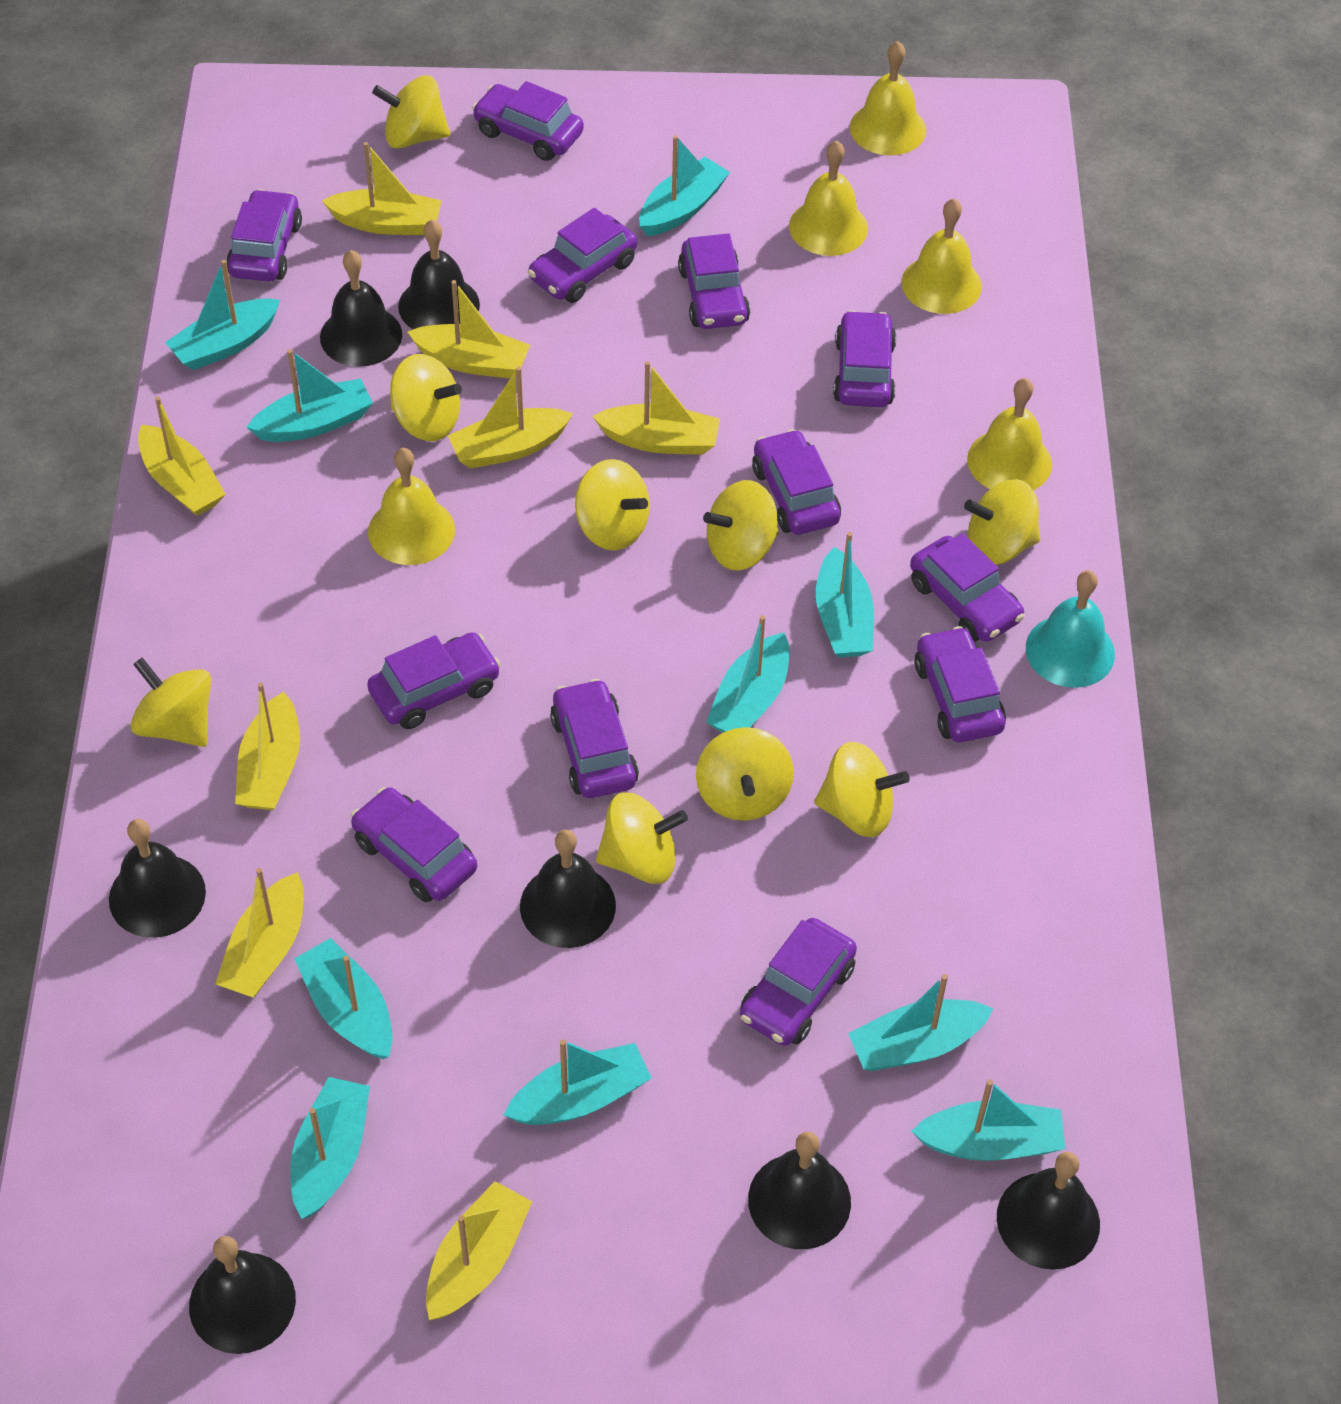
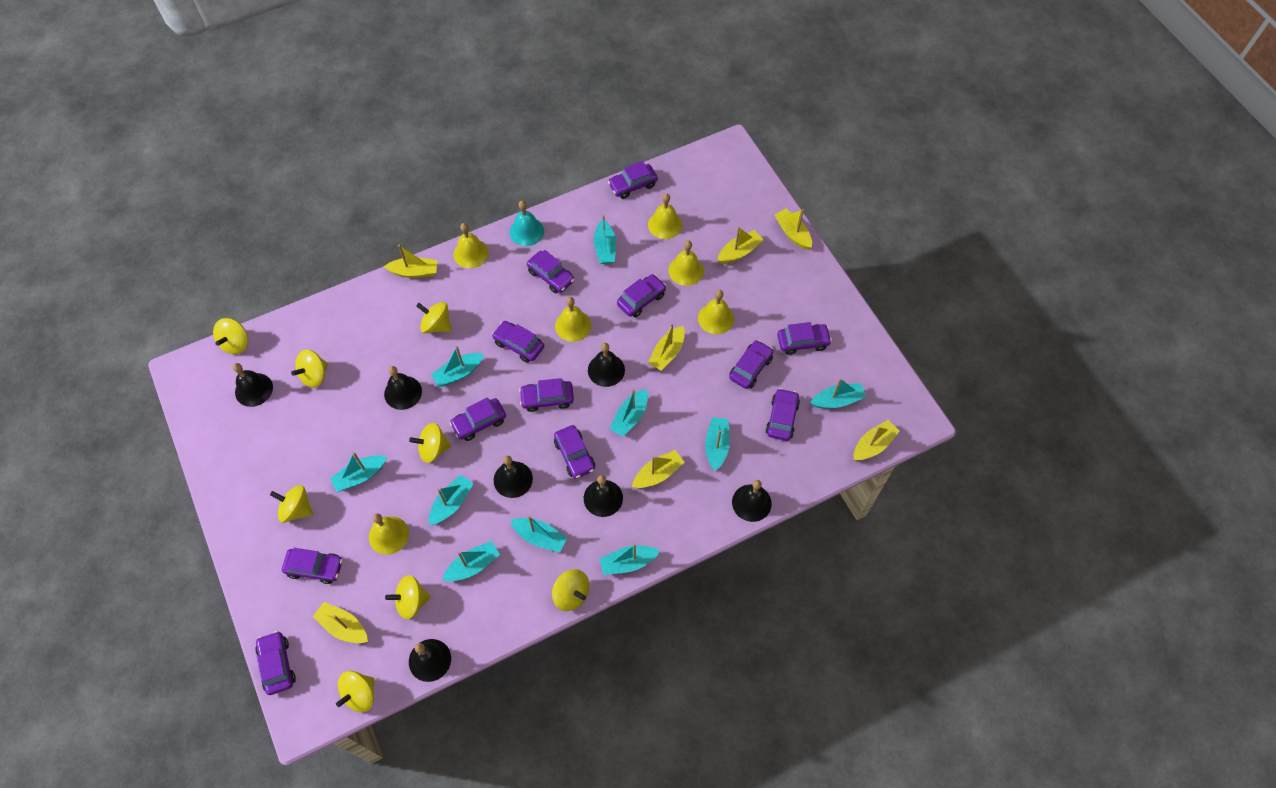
yellow bell: [368,448,455,565] [789,140,868,256] [850,41,926,155] [902,198,982,314] [967,378,1052,490] = 5 -> [369,513,409,555] [454,223,489,268] [555,297,591,342] [648,193,682,239] [668,241,704,286] [698,290,734,334] = 6
yellow boat: [138,397,226,516] [215,868,304,997] [235,682,300,810] [322,142,442,235] [408,280,530,379] [426,1181,532,1320] [448,367,573,469] [592,361,720,455] = 8 -> [313,602,368,643] [384,244,437,278] [632,450,685,488] [648,323,685,371] [717,227,763,264] [774,209,812,250] [853,420,900,461] = 7
yellow spinning top: [131,657,211,747] [372,75,450,149] [390,354,462,441] [575,459,650,551] [596,792,688,884] [696,727,794,821] [703,480,779,571] [814,742,910,837] [964,479,1040,565] = 9 -> [213,318,248,355] [270,485,313,523] [291,349,328,388] [336,671,375,712] [385,575,431,619] [409,423,451,463] [416,302,452,333] [552,569,589,611] = 8

